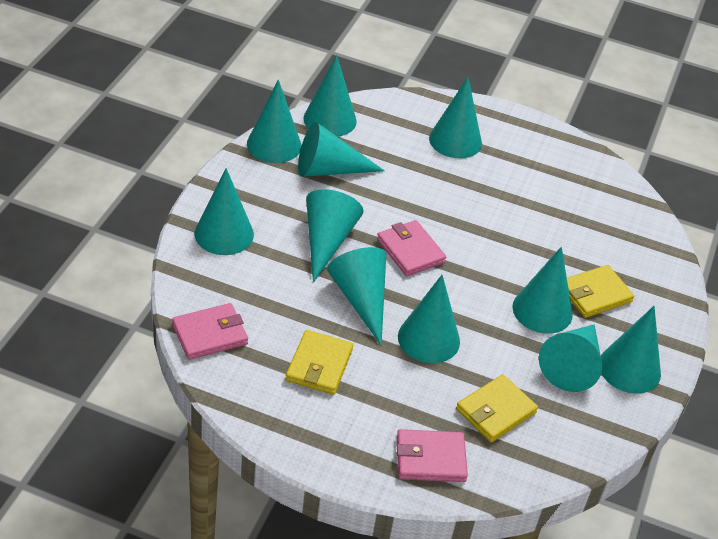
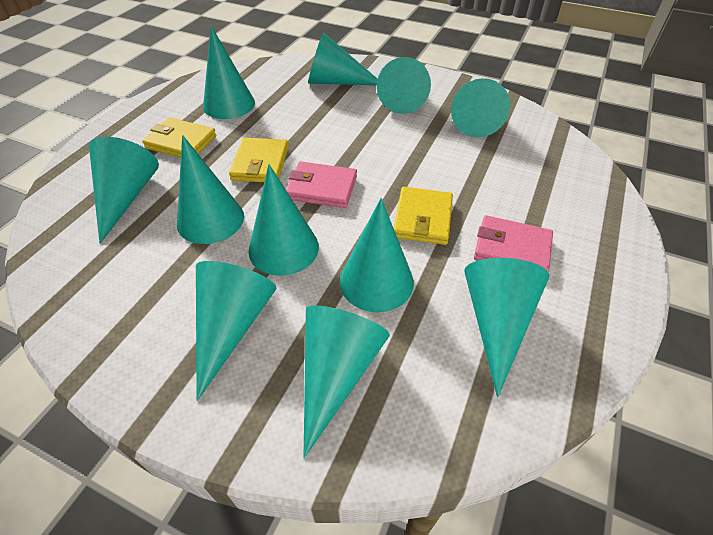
pink wallet: [172,303,248,360] [377,220,446,276] [397,429,468,482] = 3 -> [286,161,357,208] [474,215,553,271] = 2

